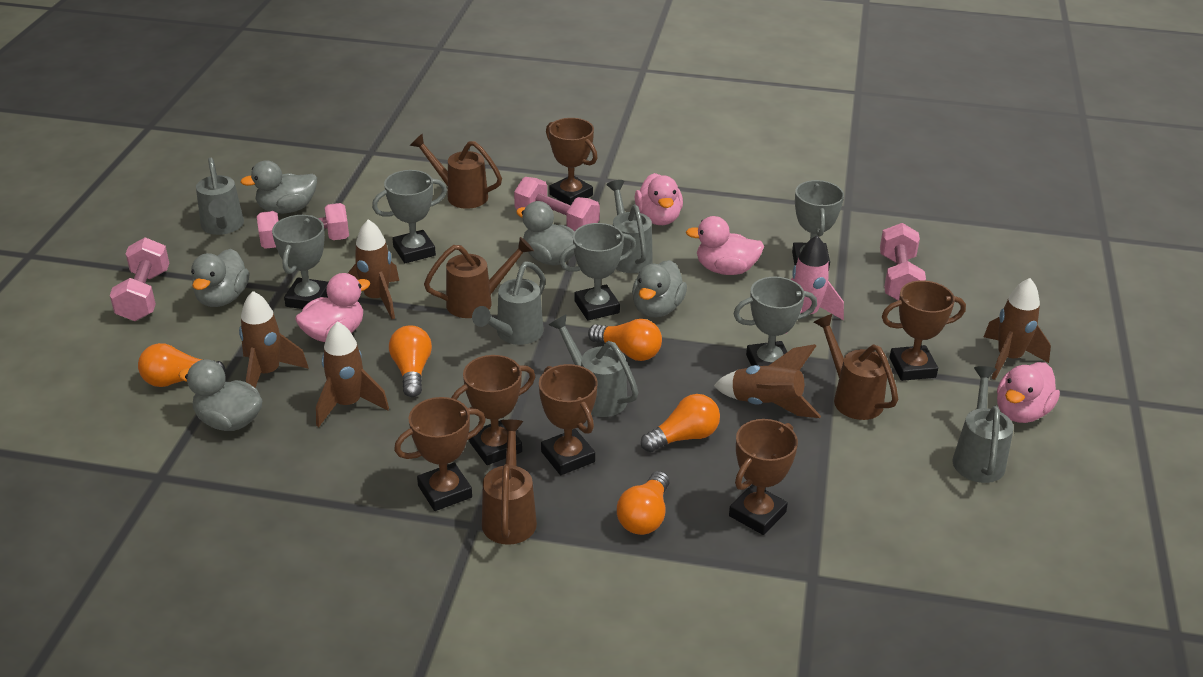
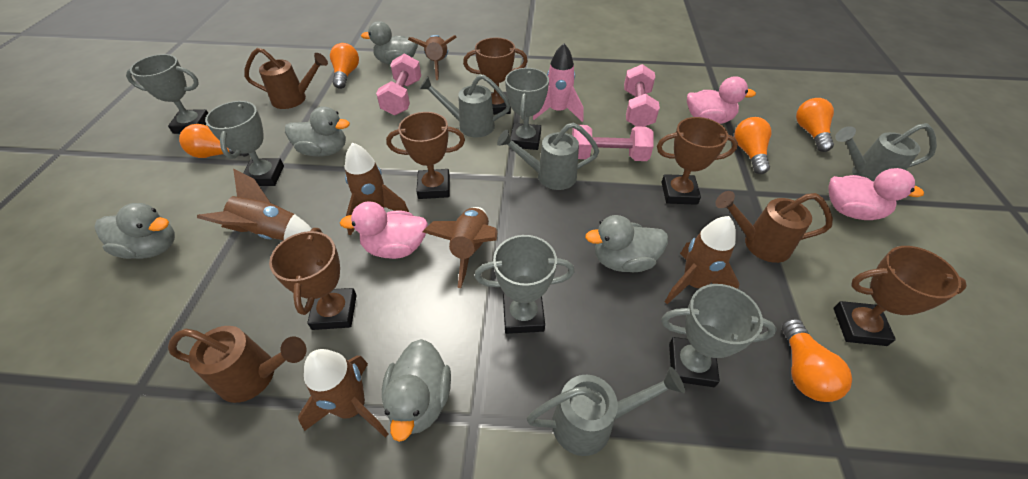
brown rocket: [239,291,309,388] [316,321,389,427] [348,219,399,319] [714,344,821,418] [984,278,1051,380] = 5 -> [197,169,312,240] [298,349,388,438] [345,142,409,236] [408,35,457,80] [423,207,498,288] [665,216,740,304] = 6
brown trophy: [394,397,486,511] [451,355,535,465] [539,364,598,475] [546,118,598,205] [729,419,798,535] [882,280,966,381] = 6 -> [269,228,357,330] [386,112,465,199] [463,37,528,115] [657,117,738,205] [833,246,967,346] = 5
brown watering can: [410,134,502,209] [424,237,534,318] [482,420,537,545] [814,314,898,420] = 4 -> [168,326,306,403] [244,48,328,109] [715,191,833,263] = 3
grey watering can: [196,158,244,235] [472,261,546,345] [549,314,639,417] [607,180,653,273] [952,366,1014,483] = 5 -> [419,74,510,137] [497,122,599,190] [526,367,685,456] [835,123,937,182] = 4
pink duck: [295,273,370,342] [635,173,683,225] [686,216,764,275] [997,362,1060,423] = 4 -> [340,202,428,259] [687,76,756,124] [828,168,924,220] = 3
pink dumbbell: [110,237,169,321] [257,203,349,249] [514,177,600,232] [880,223,926,301] = 4 -> [376,53,421,115] [572,125,654,161] [624,64,660,127] = 3

